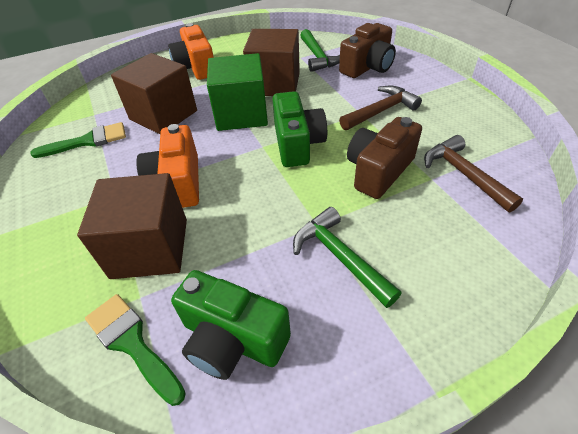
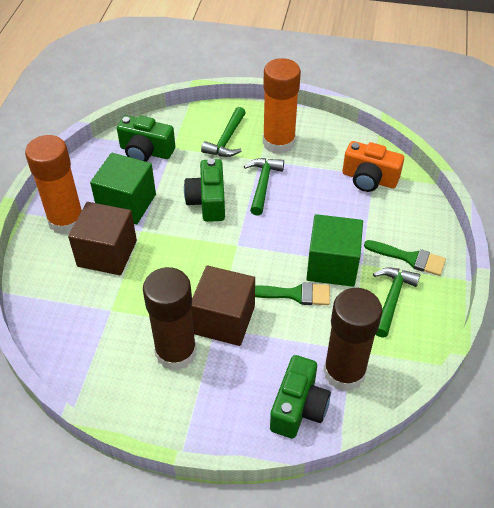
brown camera: [339,23,396,78] [347,117,422,199] = 2 -> none = 0
brown cube: [77,173,187,279] [111,53,197,134] [243,29,300,96] = 3 -> [68,202,137,275] [191,265,255,346] = 2
brown glue stick: none = 0 -> [143,267,197,370] [323,288,382,391] = 2
brown hammer: [339,86,422,130] [424,135,523,212] = 2 -> none = 0
green camera: [171,270,291,380] [272,91,327,167] = 2 -> [117,115,175,162] [184,159,225,222] [270,355,331,439] = 3
green cube: [207,53,268,131] = 1 -> [90,153,156,224] [306,214,363,287] = 2
green hammer: [293,207,402,308] [300,29,340,72] = 2 -> [201,107,246,157] [244,158,284,216] [373,267,420,338] = 3
orange camera: [136,124,199,208] [168,23,214,80] = 2 -> [342,141,404,192] = 1
orange glue stick: none = 0 -> [25,135,82,234] [263,58,301,154] = 2

